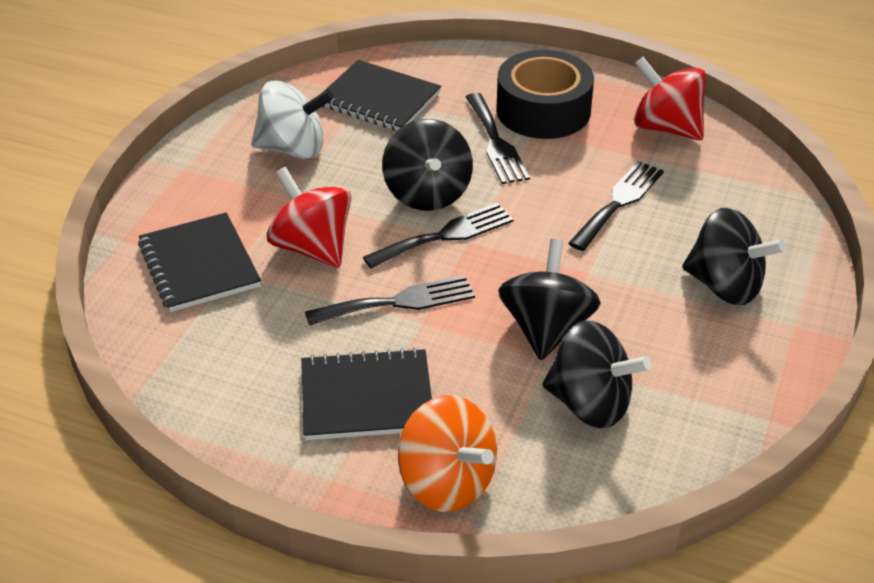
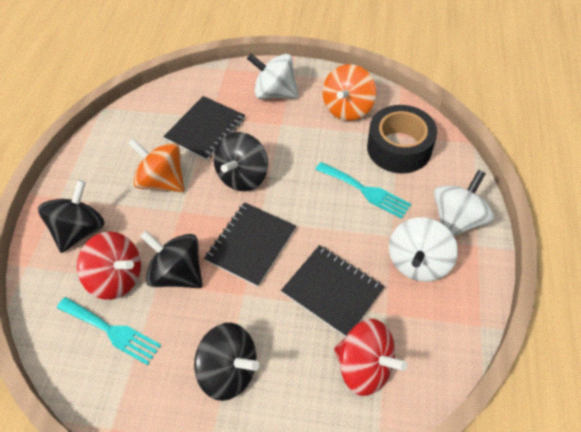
black fork: [305,275,475,325] [363,203,514,268] [466,93,530,184] [568,161,664,251] = 4 -> none = 0
orange spinning top: [398,395,497,512] = 1 -> [128,138,184,192] [323,64,376,121] = 2
turquoise fork: none = 0 -> [57,297,161,365] [315,162,411,219] = 2
white spinning top: [251,80,334,159] = 1 -> [247,54,299,99] [389,217,458,282] [434,170,494,236] = 3

